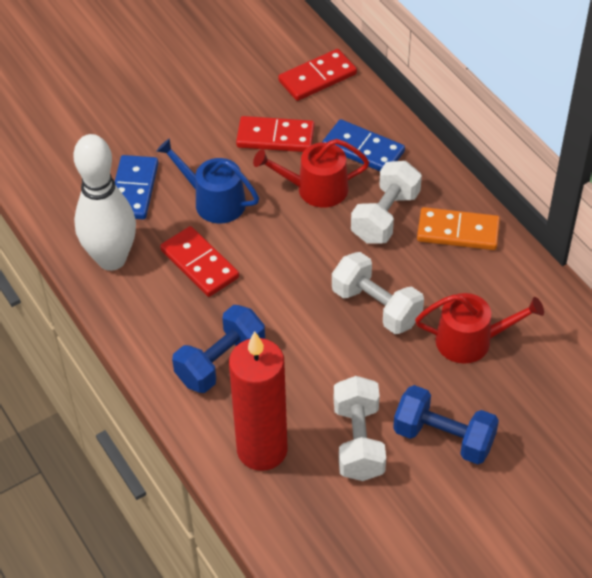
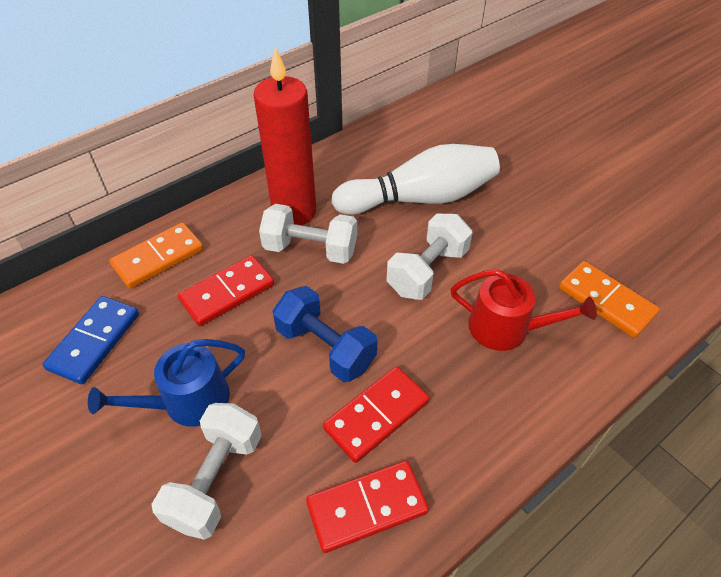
blue domino: [115,155,159,220] [323,119,405,171] = 2 -> [42,296,139,384] = 1
blue dumbbell: [172,305,265,393] [393,385,499,464] = 2 -> [273,286,377,382] = 1
orange domino: [417,207,500,250] = 1 -> [109,223,203,289] [559,261,660,338] = 2
red watering can: [253,139,369,207] [415,293,544,364] = 2 -> [451,269,597,351] = 1

